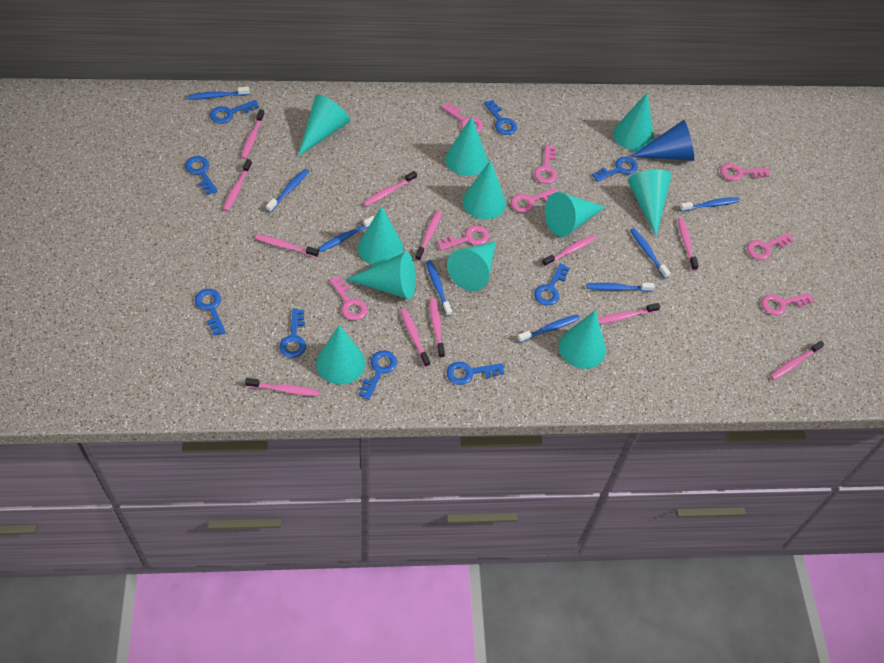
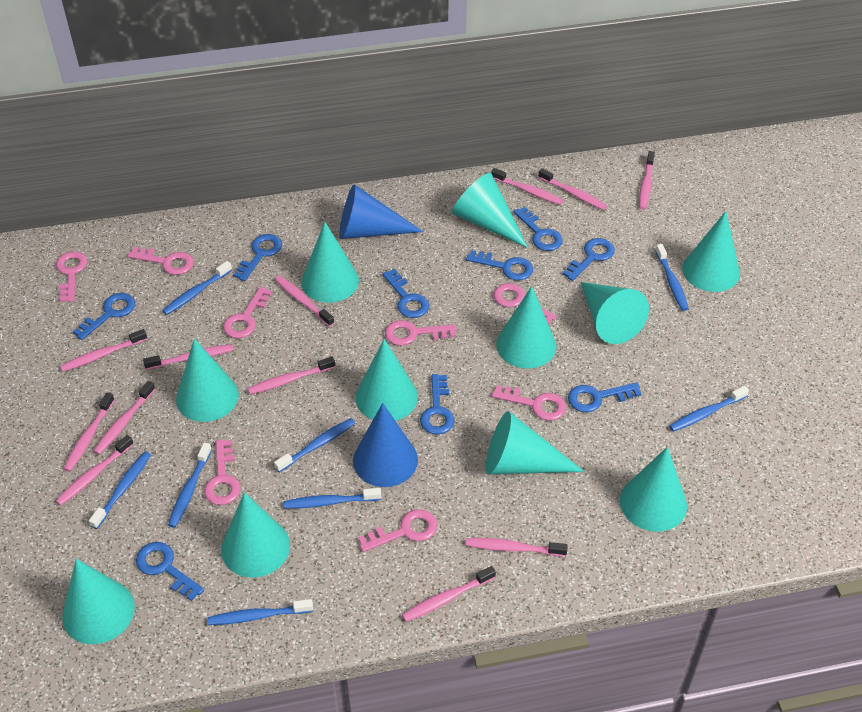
blue cone: [629,120,694,161] = 1 -> [339,184,423,239] [353,403,418,487] = 2

